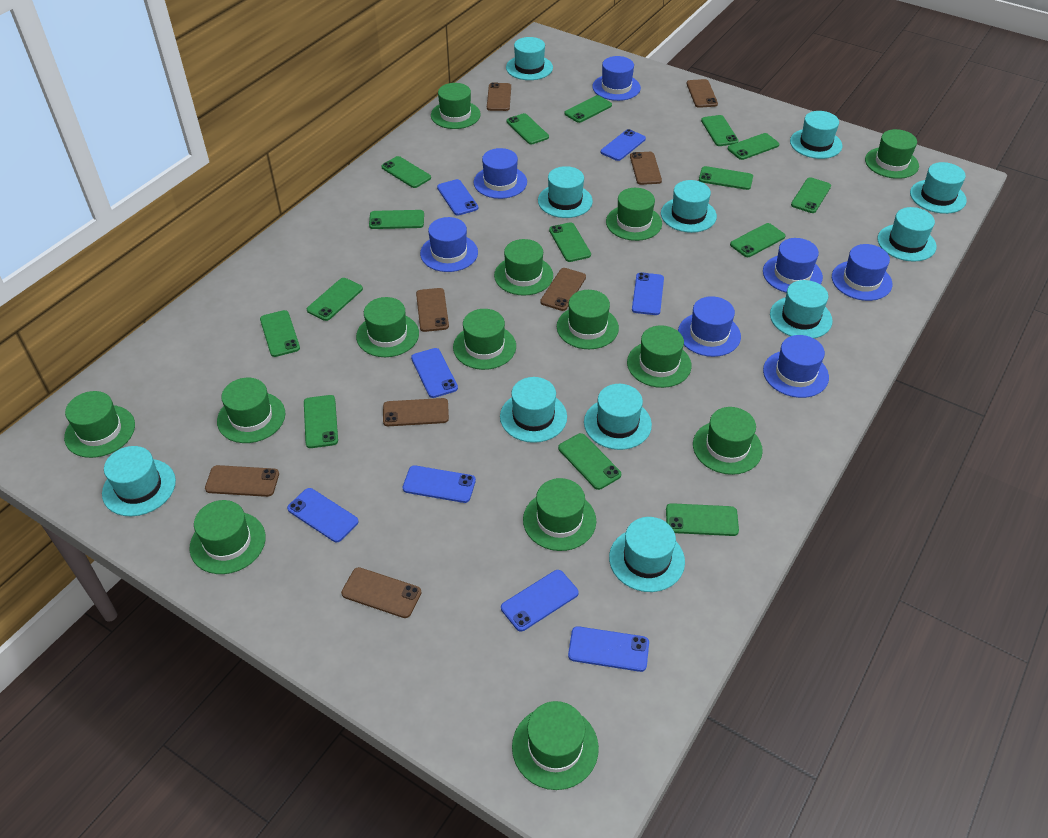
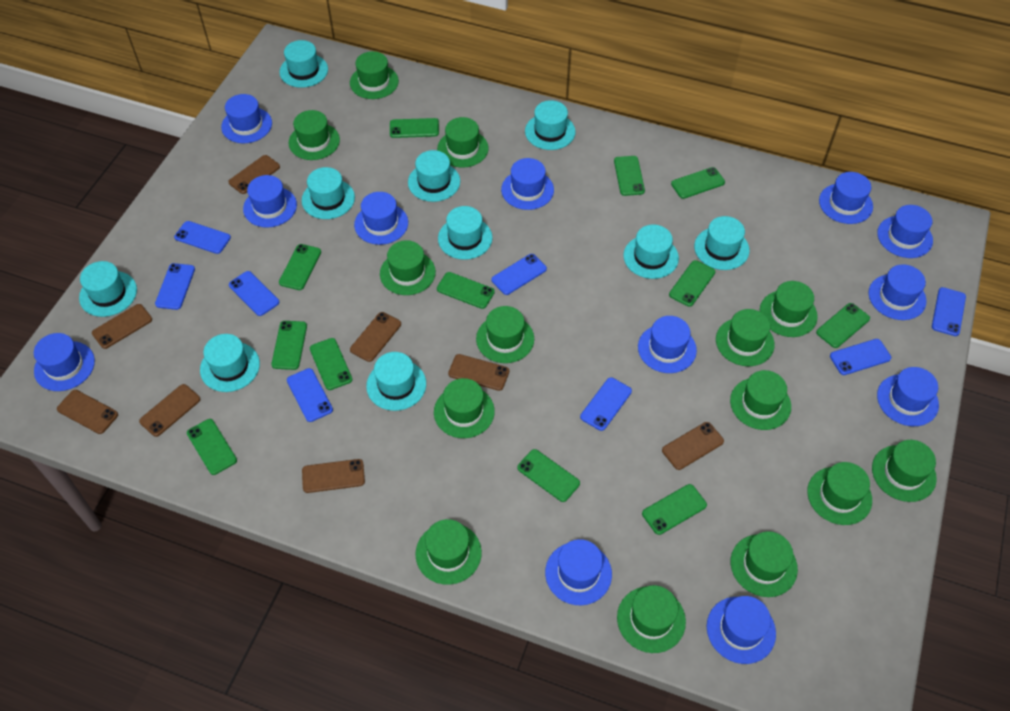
blue hat: [420,217,478,272] [474,148,527,199] [592,56,641,101] [678,296,741,357] [763,238,823,293] [763,335,829,398] [832,244,892,301] = 7 -> [34,333,95,391] [221,94,272,143] [243,175,297,228] [354,192,408,245] [501,158,554,210] [545,539,612,605] [638,316,697,373] [707,596,776,664] [819,172,873,224] [868,264,927,320] [877,205,933,258] [877,367,939,426] = 12
green phone: [260,310,300,357] [304,395,338,448] [307,278,363,321] [369,210,424,229] [382,156,431,188] [507,113,549,144] [549,222,591,262] [558,433,621,490] [564,95,612,123] [666,503,739,536] [699,166,753,190] [701,115,739,146] [728,133,779,160] [730,223,786,257] [791,177,831,213] = 15 -> [187,419,237,475] [271,321,307,370] [279,244,321,290] [310,338,352,390] [390,118,439,138] [437,272,495,309] [517,449,580,502] [614,156,645,196] [642,484,707,535] [669,260,715,307] [671,167,725,199] [816,303,870,348] = 12
turquoise hat: [102,446,176,516] [500,377,567,443] [506,37,553,80] [538,166,593,218] [584,384,652,450] [609,517,685,592] [661,180,717,233] [770,280,833,338] [790,111,842,159] [877,207,936,262] [910,162,967,214] = 11 -> [79,261,137,317] [200,334,260,392] [279,40,328,88] [302,167,355,219] [366,352,426,411] [408,150,460,202] [438,206,492,260] [525,100,576,150] [623,225,679,279] [694,216,750,270] = 10

